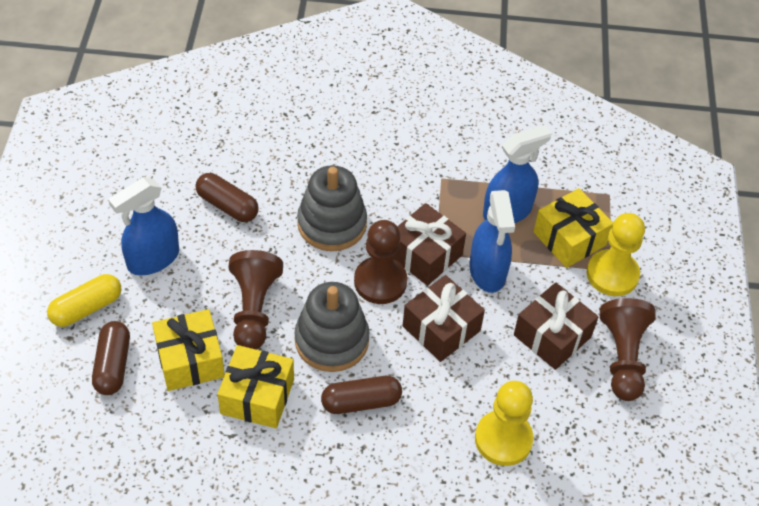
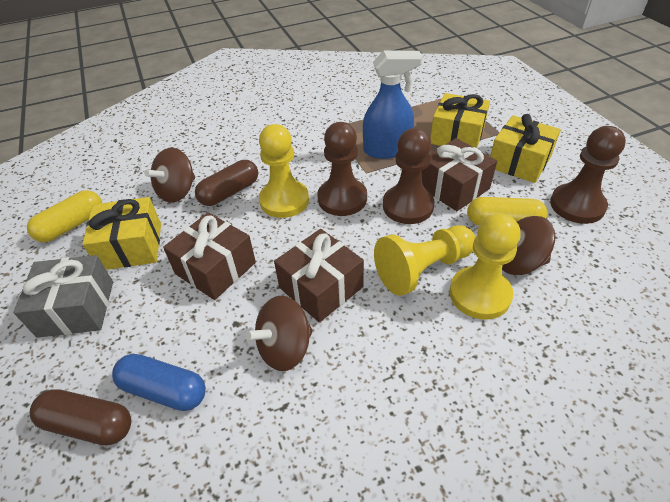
blue capsule: none = 0 -> [112,354,206,411] = 1
blue spray bottle: [108,178,179,276] [469,190,515,293] [483,125,552,223] = 3 -> [363,51,423,159] = 1
brown capsule: [92,321,130,395] [196,173,259,222] [321,376,402,414] = 3 -> [30,389,131,445] [195,160,258,206] = 2
brown spinning top: none = 0 -> [144,148,195,203] [245,295,313,371] [502,216,556,275] = 3
grey gift: none = 0 -> [13,255,113,338] = 1
grey stacking toy: [295,282,370,372] [297,165,367,251] = 2 -> none = 0
yellow capsule: [47,274,121,327] = 1 -> [27,190,102,242] [467,197,548,226] = 2
yellow pawn: [475,381,534,466] [587,213,645,296] = 2 -> [259,124,309,218] [374,225,475,296] [450,213,521,320] = 3

